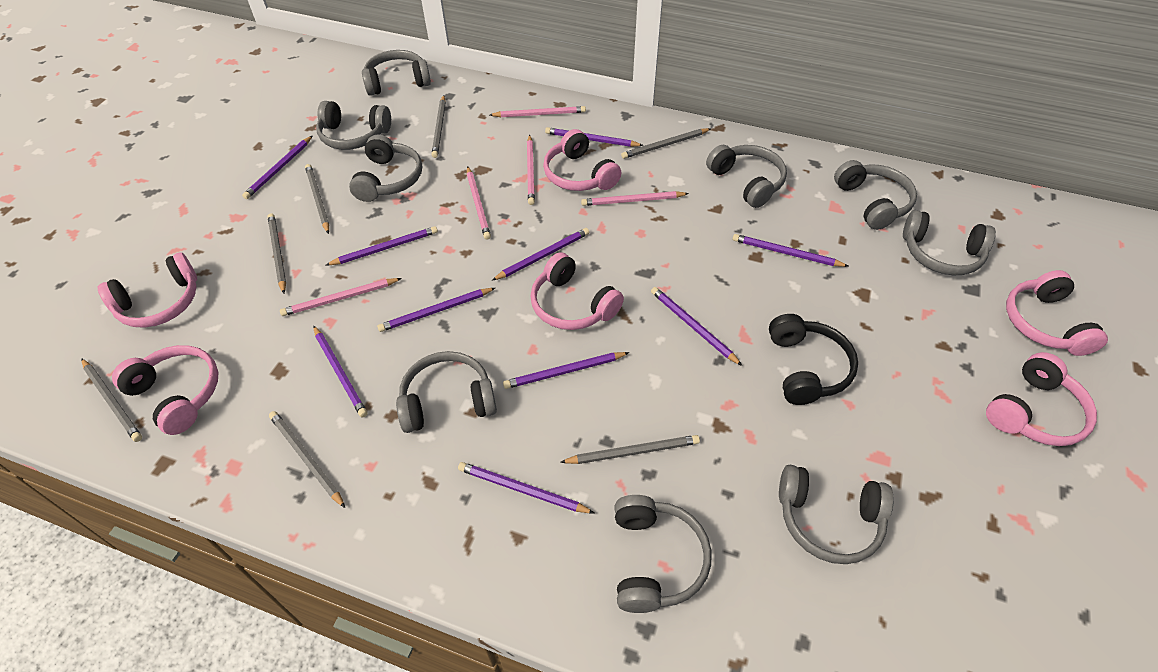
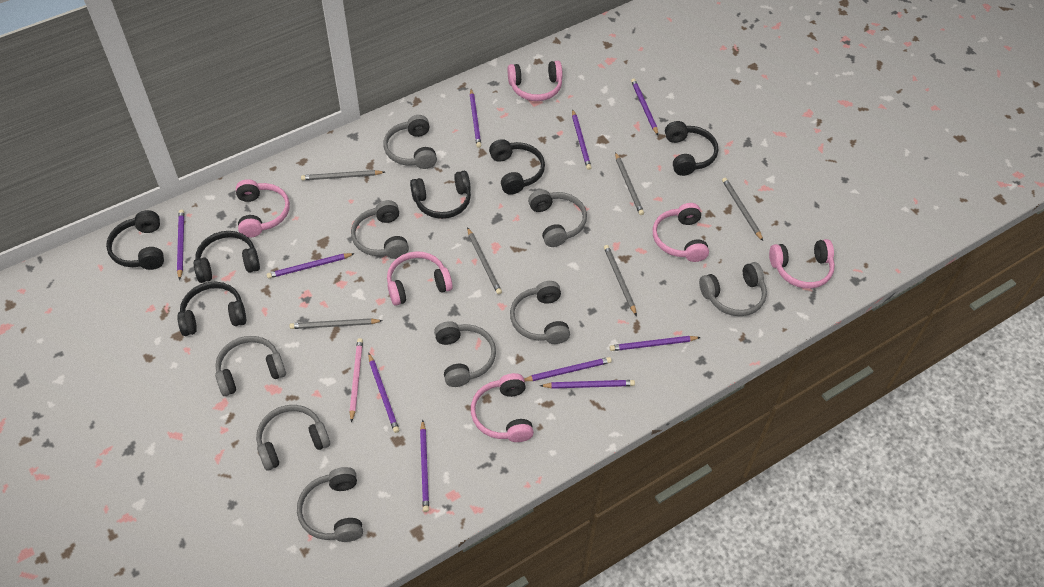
black headphones: [769,314,858,405] = 1 -> [106,210,164,270] [177,282,246,336] [194,231,260,283] [410,171,471,219] [489,139,545,195] [665,121,718,176] = 6
grey pencil: [81,358,142,442] [268,213,286,294] [269,411,345,508] [305,164,329,234] [432,95,446,158] [560,435,700,464] [621,128,711,159] = 7 -> [290,318,383,329] [301,170,385,181] [467,227,502,295] [604,245,637,316] [615,152,644,215] [722,178,763,241] = 6
pink pencil: [280,278,402,316] [467,166,491,240] [490,106,586,117] [527,135,535,205] [581,191,689,206] = 5 -> [350,338,363,423] = 1

